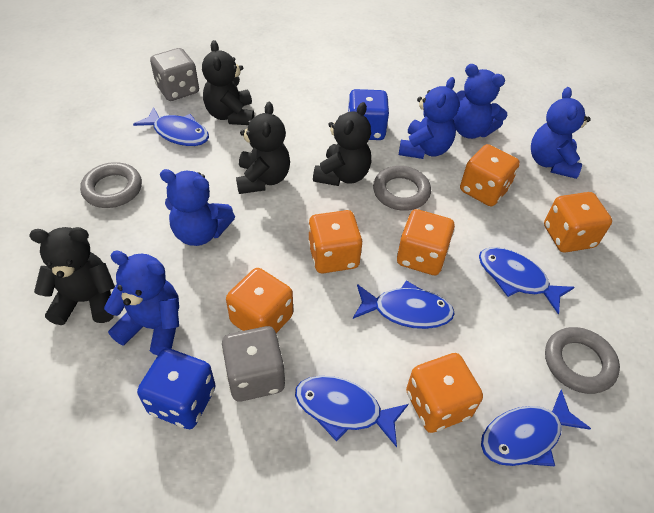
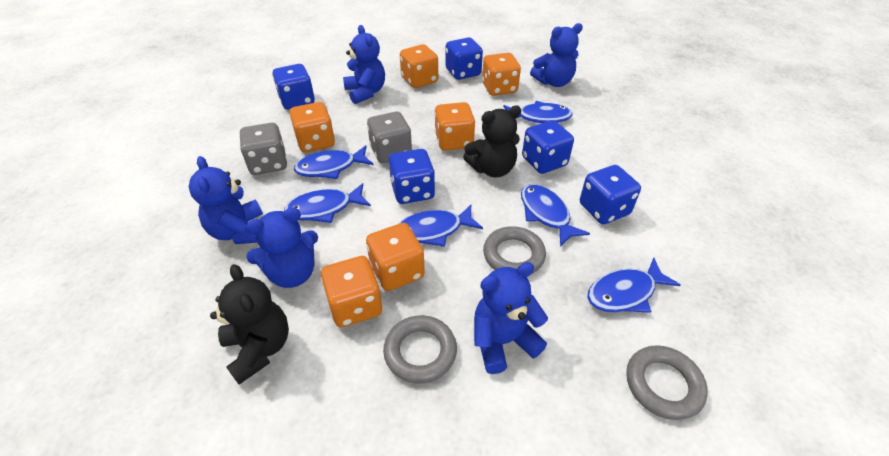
black teddy bear: [29,227,115,325] [202,40,254,125] [236,102,290,194] [313,102,371,186] = 4 -> [210,264,289,385] [463,105,521,178] = 2
blue dice: [137,348,216,429] [348,89,389,140] = 2 -> [273,64,315,110] [389,149,435,204] [445,37,483,80] [522,120,574,174] [580,165,641,224] = 5
blue fish: [133,107,209,146] [295,376,408,447] [353,280,455,329] [479,247,574,314] [481,389,591,466] = 5 -> [284,183,371,223] [294,145,373,179] [398,205,483,247] [503,101,573,123] [521,184,590,247] [587,258,680,313] = 6

